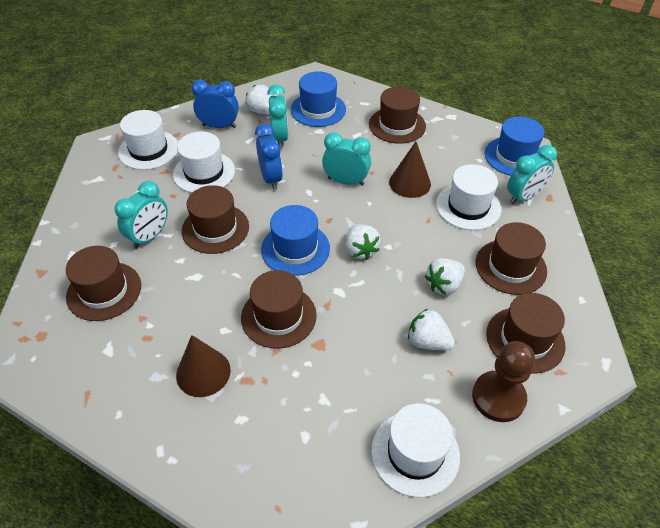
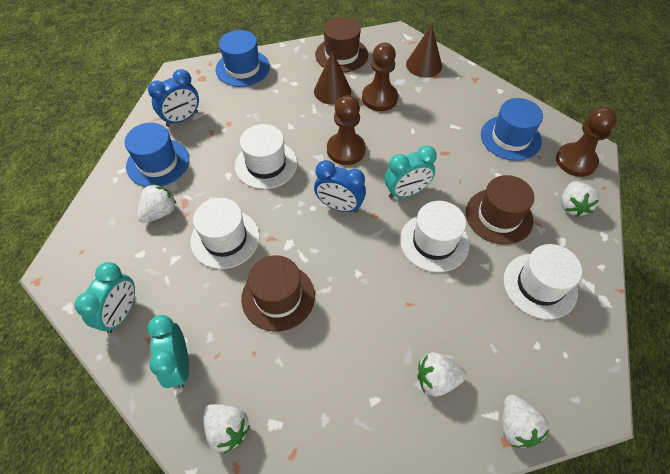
brown hat: [66,246,141,321] [182,185,249,254] [241,270,317,349] [369,86,426,144] [476,222,547,295] [486,293,565,374] = 6 -> [241,255,315,332] [315,17,368,73] [466,175,534,245] = 3
brown pawn: [472,341,535,422] = 1 -> [327,95,366,165] [362,43,398,111] [556,107,617,177] = 3
turquoise clock: [115,181,168,249] [267,84,288,148] [322,132,371,186] [507,145,557,204] = 4 -> [75,262,135,333] [148,315,189,388] [385,146,437,198] = 3
white strawberry: [245,85,272,115] [346,224,381,260] [408,309,455,350] [425,258,465,295] = 4 -> [137,184,176,223] [203,404,250,454] [418,352,467,397] [502,395,549,448] [561,181,599,217] = 5

